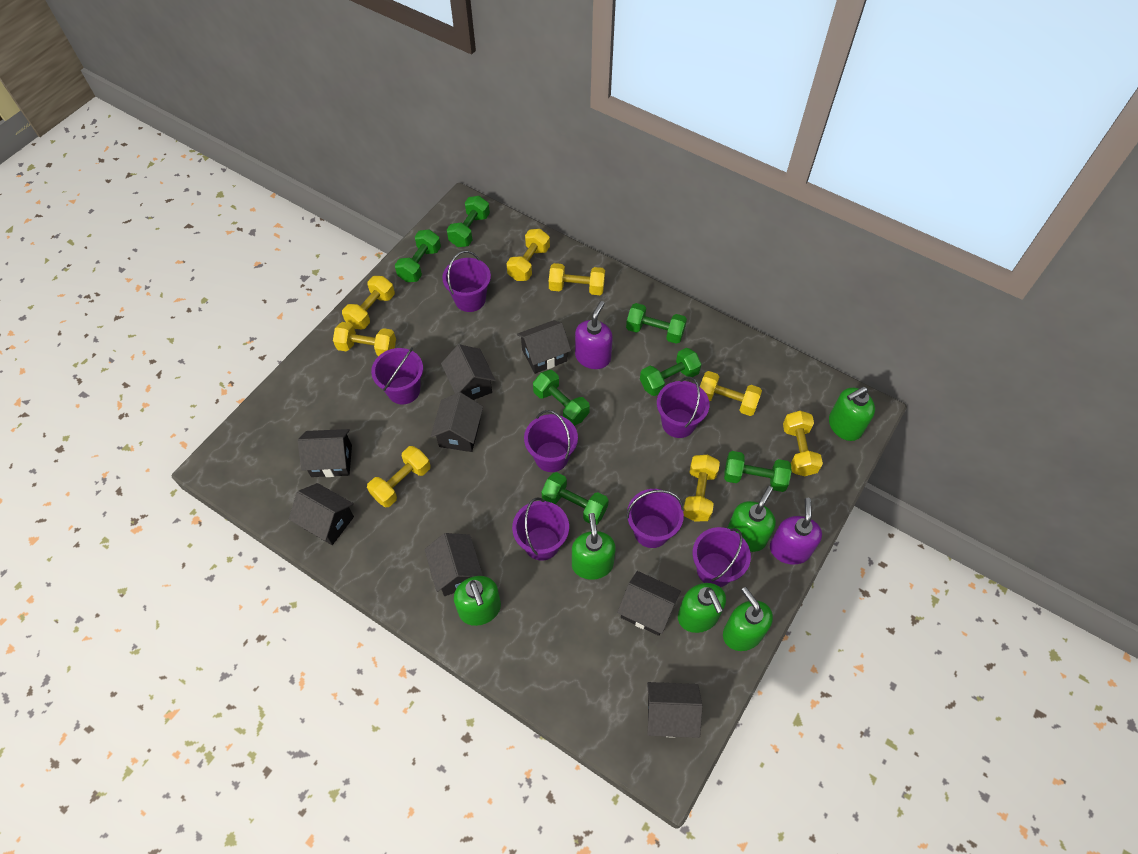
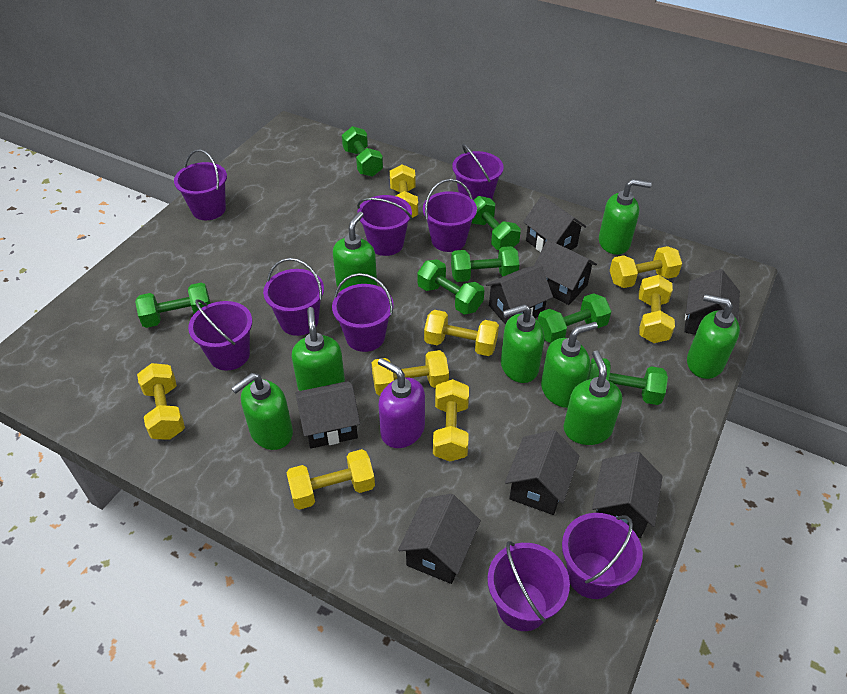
green soap dispenser: [454,576,501,626] [572,513,616,580] [678,583,726,633] [723,587,773,651] [728,486,776,552] [829,387,875,441] = 6 -> [231,373,293,450] [292,307,345,391] [333,211,377,291] [501,304,545,383] [541,322,598,408] [563,351,622,445] [599,179,652,255] [687,294,740,379] = 8
purple bucket: [371,347,423,404] [442,251,491,312] [512,497,569,561] [524,410,578,472] [626,489,684,548] [657,377,709,438] [692,527,751,587] = 7 -> [174,149,227,220] [188,299,252,371] [263,258,324,336] [332,273,394,352] [357,195,412,256] [423,179,477,252] [452,144,504,200] [487,541,570,631] [562,513,643,599] = 9
purple soap dispenser: [575,301,613,369] [770,498,822,565] = 2 -> [378,358,425,448] = 1

